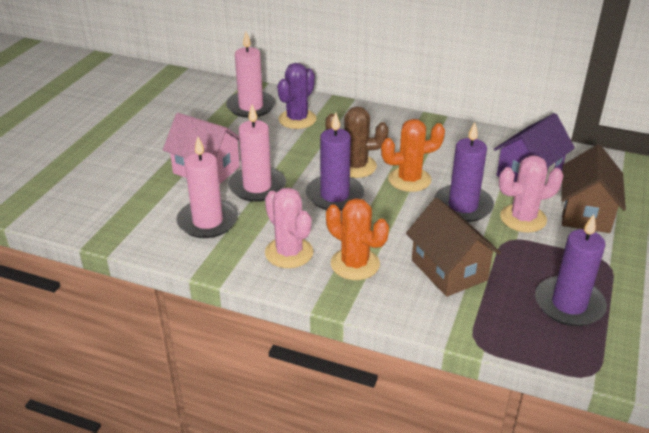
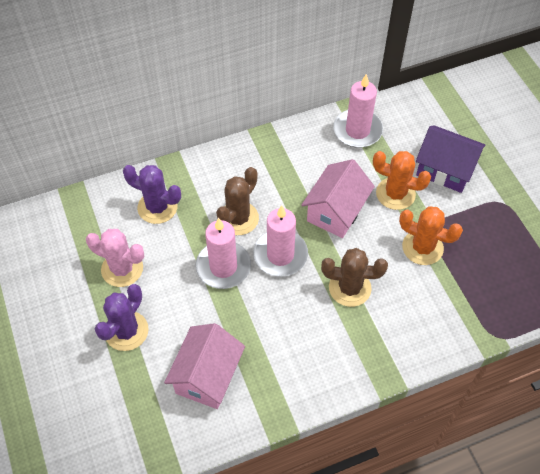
brown cactus: [326,106,389,178] = 1 -> [216,167,259,235] [321,248,388,307] = 2
brown house: [406,198,501,297] [561,144,626,233] = 2 -> none = 0
pink cactus: [265,188,313,268] [499,155,563,233] = 2 -> [86,229,144,287] = 1
pink house: [163,113,240,185] = 1 -> [164,323,245,409] [301,159,375,238] = 2
purple cactus: [277,63,317,129] = 1 -> [95,284,149,351] [123,165,181,224] = 2
purple candle: [306,112,364,211] [434,122,494,222] [535,214,607,326] = 3 -> none = 0

